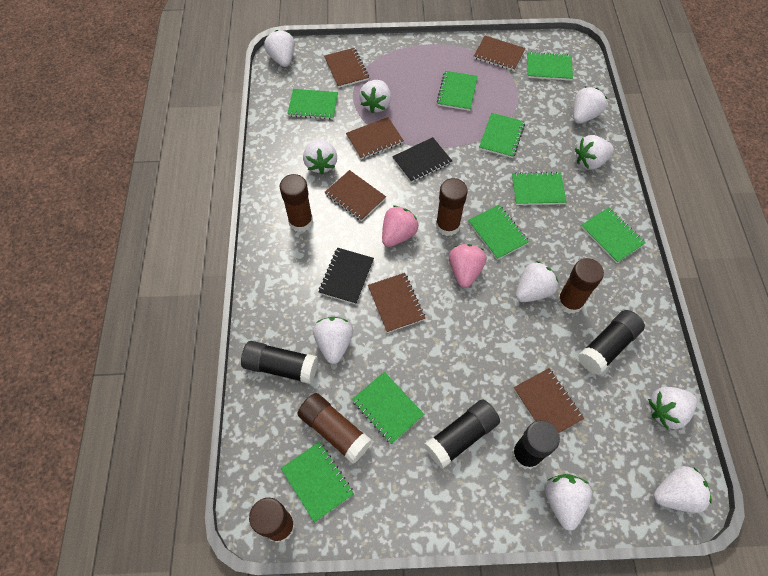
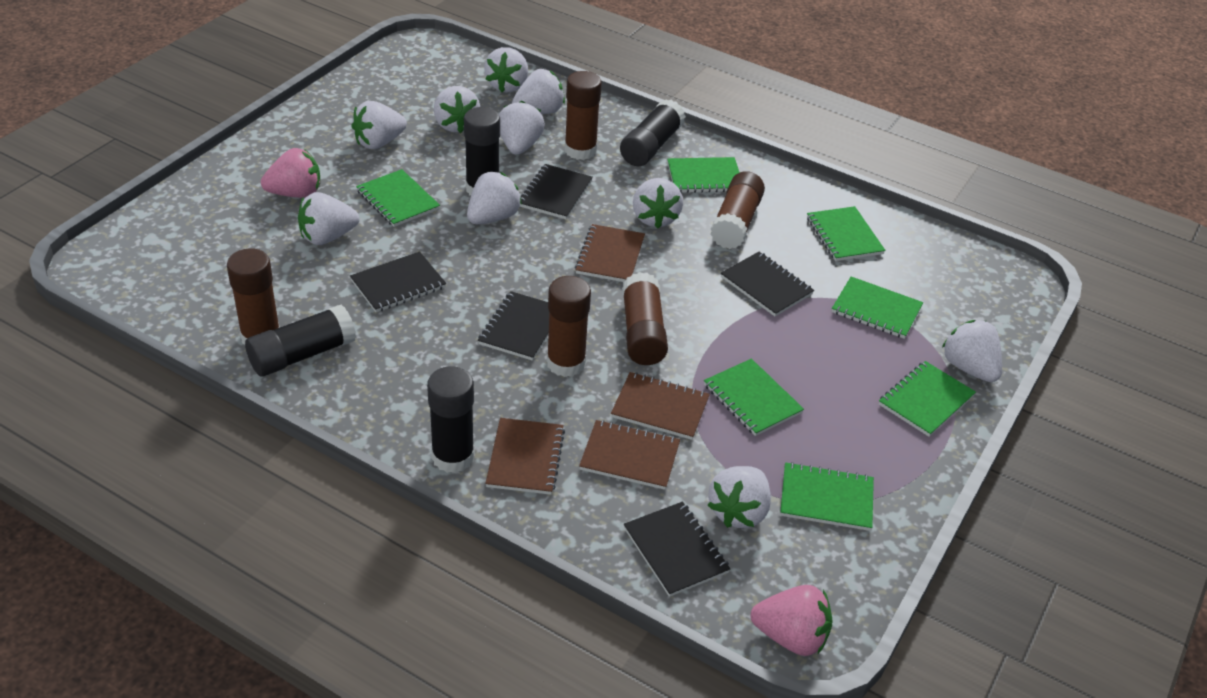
black notebook: [319,248,374,304] [392,137,452,183] = 2 -> [350,251,446,312] [478,291,549,361] [519,164,593,219] [624,502,730,597] [721,252,814,316] = 5
brown notebook: [324,48,369,88] [325,170,386,221] [346,117,404,159] [368,273,425,333] [474,36,526,71] [514,368,584,433] = 6 -> [485,418,565,495] [575,224,645,282] [579,420,680,490] [611,372,710,440] = 4
green notebook: [281,442,354,523] [287,89,338,120] [352,372,424,444] [437,71,478,111] [468,205,529,260] [479,113,525,158] [512,172,567,205] [527,52,573,81] [581,207,645,263] = 9 -> [356,169,440,227] [667,157,740,193] [704,359,804,436] [780,462,874,531] [807,206,885,261] [832,277,923,339] [879,361,976,437] = 7

